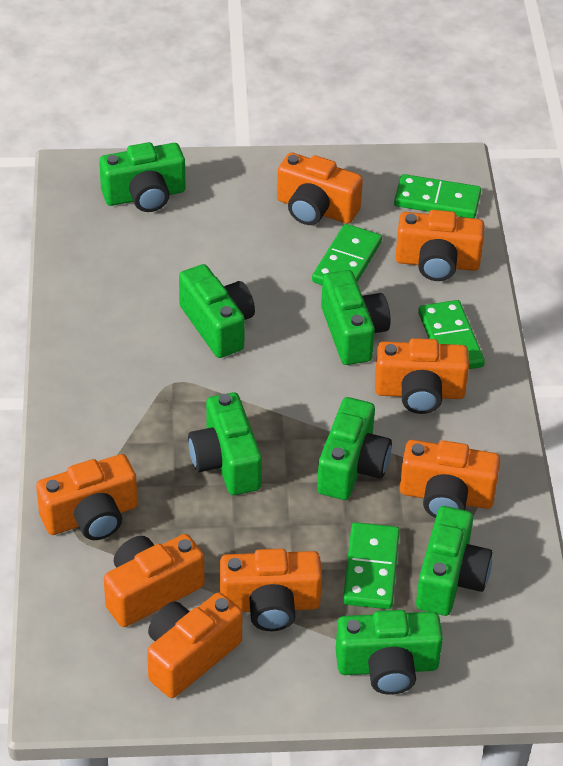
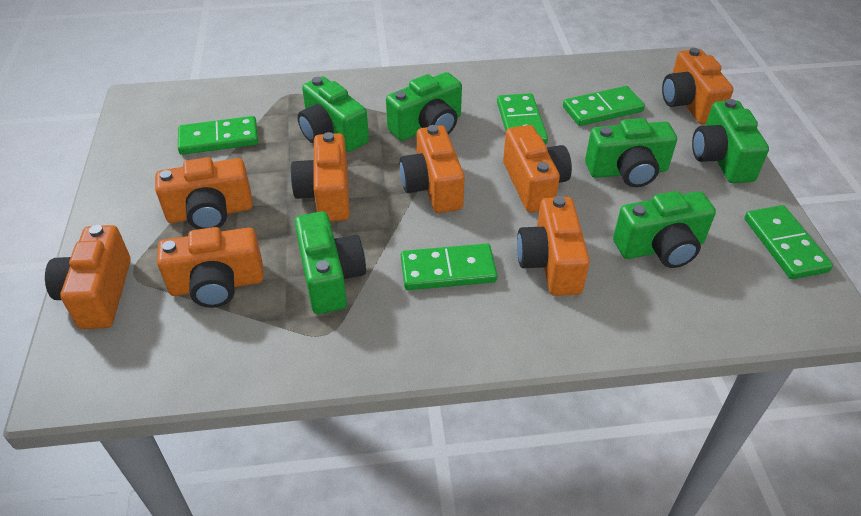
green camera: [99,142,185,212] [179,264,255,358] [188,392,262,495] [317,397,392,500] [321,270,391,365] [336,610,443,695] [416,506,492,616] = 7 -> [294,211,366,314] [297,76,369,152] [386,72,462,141] [585,118,677,187] [613,191,716,268] [692,99,769,183] = 6
green domino: [312,224,382,285] [343,522,400,609] [394,174,481,218] [418,300,485,369] = 4 -> [178,116,258,155] [401,243,497,290] [497,93,548,144] [563,86,645,126] [744,205,833,279] = 5

